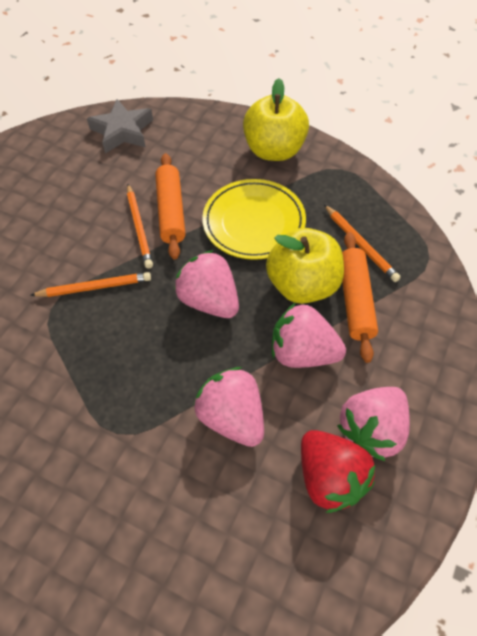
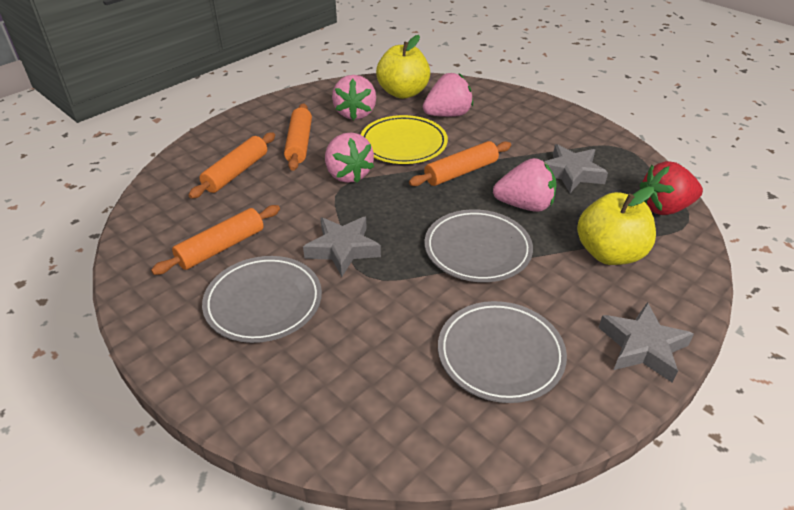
grey plate: none = 0 -> [202,256,322,343] [425,209,533,282] [438,301,567,403] = 3
grey star: [87,99,153,153] = 1 -> [303,217,381,277] [545,144,608,193] [598,302,694,383] = 3
orange pencil: [30,272,151,297] [127,184,153,269] [324,204,401,282] = 3 -> none = 0
orange rolling pin: [155,153,186,260] [342,232,378,363] = 2 -> [151,205,280,275] [189,132,275,199] [284,103,312,171] [409,141,511,186] = 4

